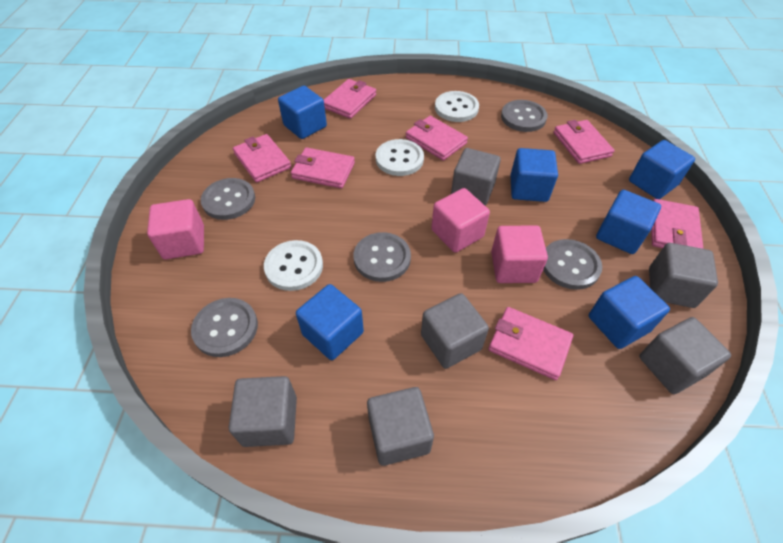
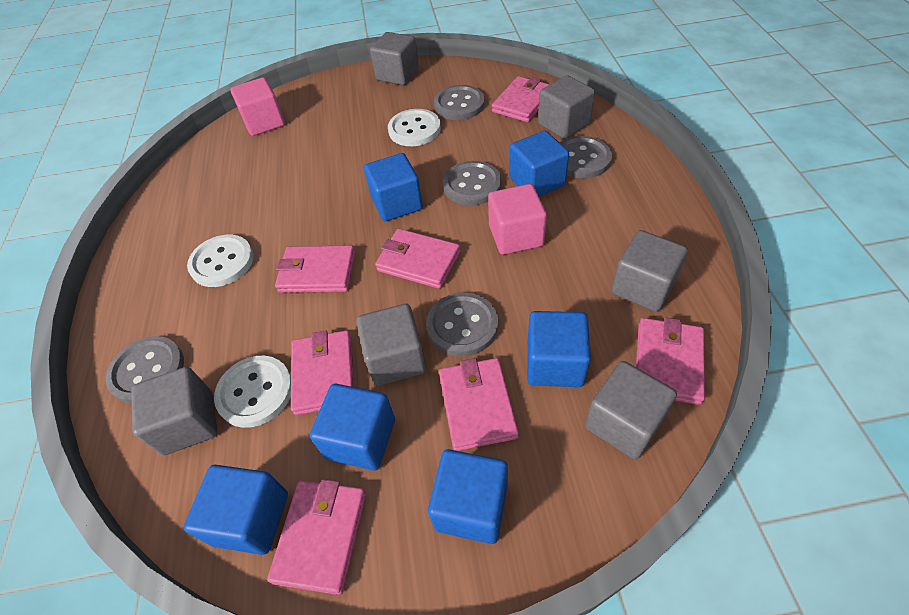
pink cube: [147,199,204,259] [431,188,490,253] [491,225,548,283] = 3 -> [230,77,285,136] [488,184,547,255] = 2

